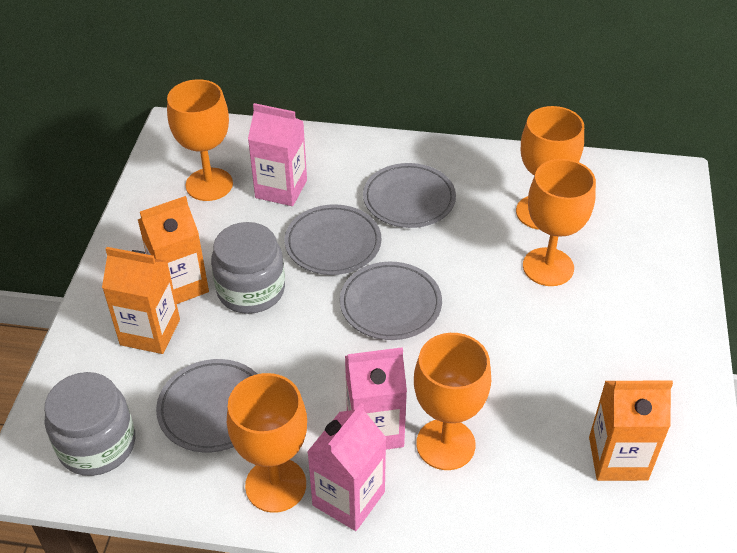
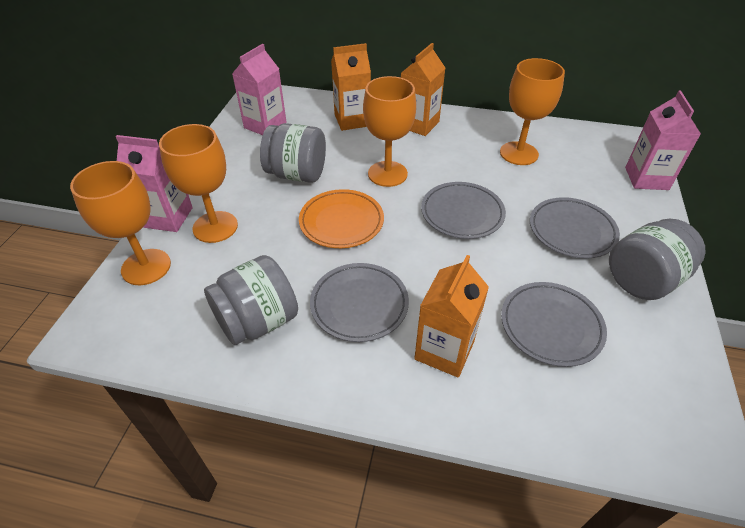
grey jar: [44,372,135,476] [211,222,285,314] = 2 -> [204,255,298,345] [260,123,326,183] [609,219,706,300] = 3
orange goblet: [167,79,233,201] [227,373,307,513] [414,333,491,470] [516,106,584,230] [523,159,596,286] = 5 -> [70,161,171,285] [159,124,238,243] [363,76,416,187] [500,58,565,165] = 4
orange plate: none = 0 -> [299,189,384,248] = 1

